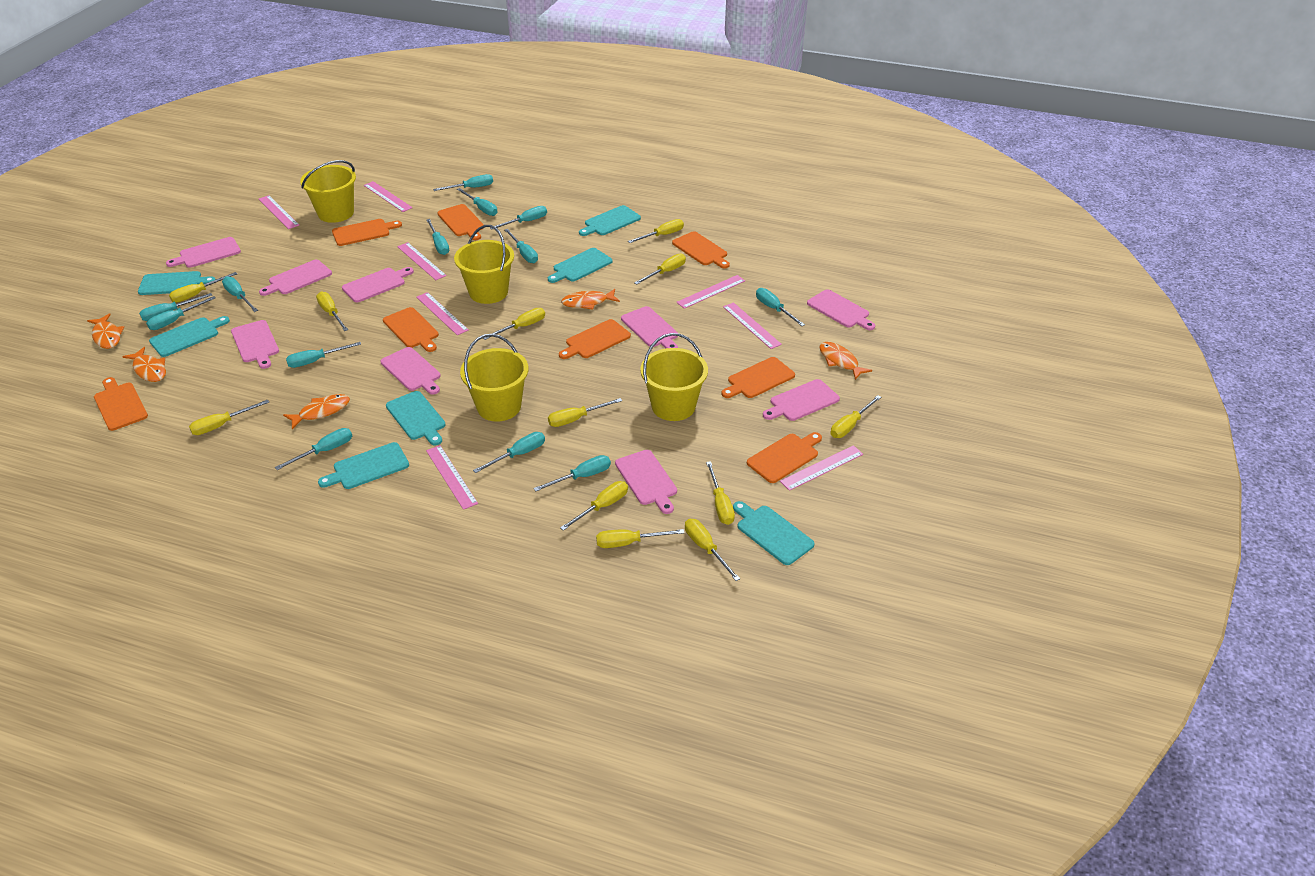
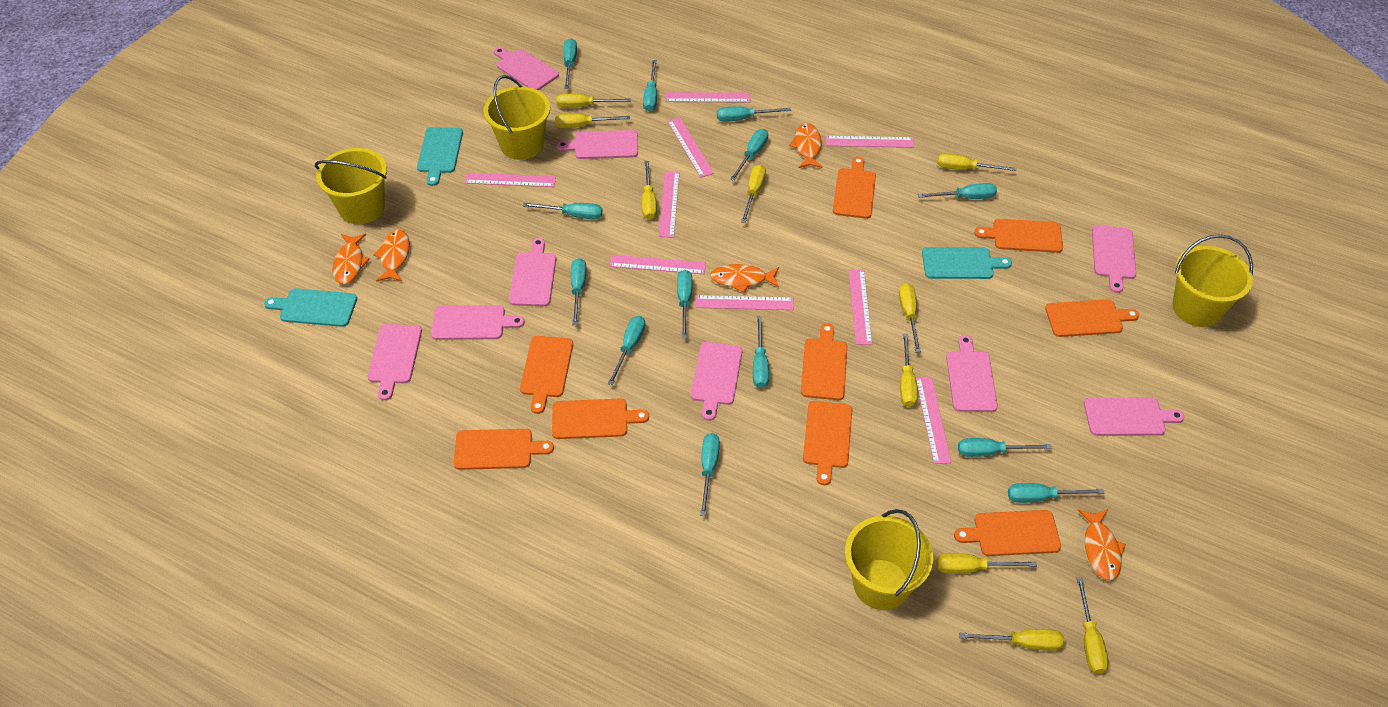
orange cutting board: [94,377,148,431] [332,219,402,246] [383,307,439,352] [437,204,484,240] [559,319,631,359] [672,231,730,268] [721,357,795,398] [747,432,822,483] = 8 -> [454,429,554,470] [520,336,573,414] [552,398,649,439] [801,323,847,400] [803,401,852,485] [833,157,876,219] [954,510,1061,556] [974,219,1063,253] [1045,299,1139,337] = 9
pink ruler: [259,195,299,229] [364,181,413,212] [397,242,447,280] [416,292,469,335] [426,445,478,510] [676,275,745,309] [723,302,782,349] [780,445,863,491] = 8 -> [465,173,556,187] [610,255,706,274] [659,171,679,238] [665,92,750,102] [667,118,714,178] [696,295,794,310] [825,136,914,148] [848,269,872,345] [916,377,951,464] = 9
turquoise cutting board: [138,271,216,295] [149,316,230,357] [318,442,409,489] [386,391,446,445] [548,248,613,283] [579,205,641,236] [733,501,814,565] = 7 -> [264,288,357,327] [417,127,463,186] [922,247,1012,279] = 3
yellow screwdriver: [169,272,237,303] [189,400,269,435] [316,292,348,331] [483,308,545,340] [548,398,622,427] [560,481,628,531] [596,529,684,548] [628,219,684,243] [634,254,686,284] [685,519,740,581] [706,461,735,525] [831,395,881,438] = 12 -> [555,113,630,128] [557,93,631,108] [642,161,657,220] [741,165,766,223] [899,283,921,352] [900,333,918,407] [937,153,1016,171] [937,553,1037,574] [959,629,1064,651] [1077,577,1109,674] = 10

